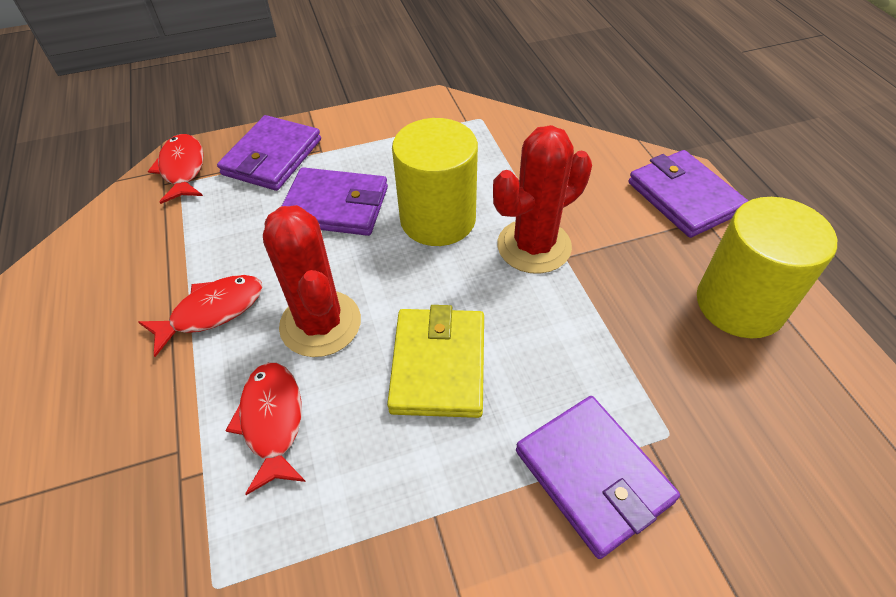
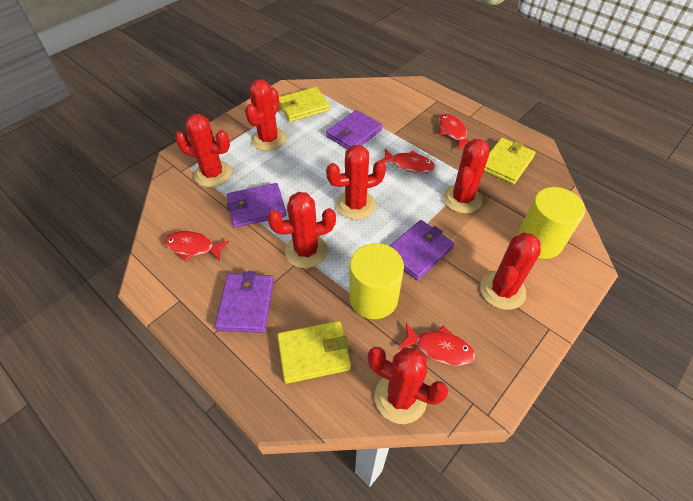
red cactus: [263,205,361,357] [493,125,592,274] = 2 -> [175,114,232,187] [245,79,286,151] [267,192,336,268] [326,145,386,220] [368,347,448,424] [443,139,489,213] [480,233,541,310] = 7
red fish: [138,275,263,357] [148,134,204,204] [225,363,306,495] = 3 -> [164,231,229,262] [382,149,435,173] [398,323,475,366] [439,114,470,150] = 4
yellow wallet: [387,305,484,418] = 1 -> [277,321,351,384] [279,87,330,122] [484,138,536,184] = 3

